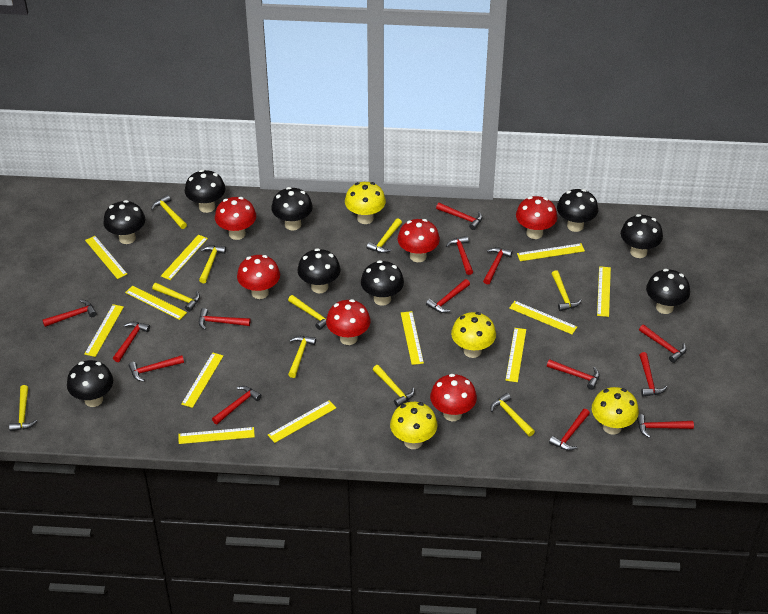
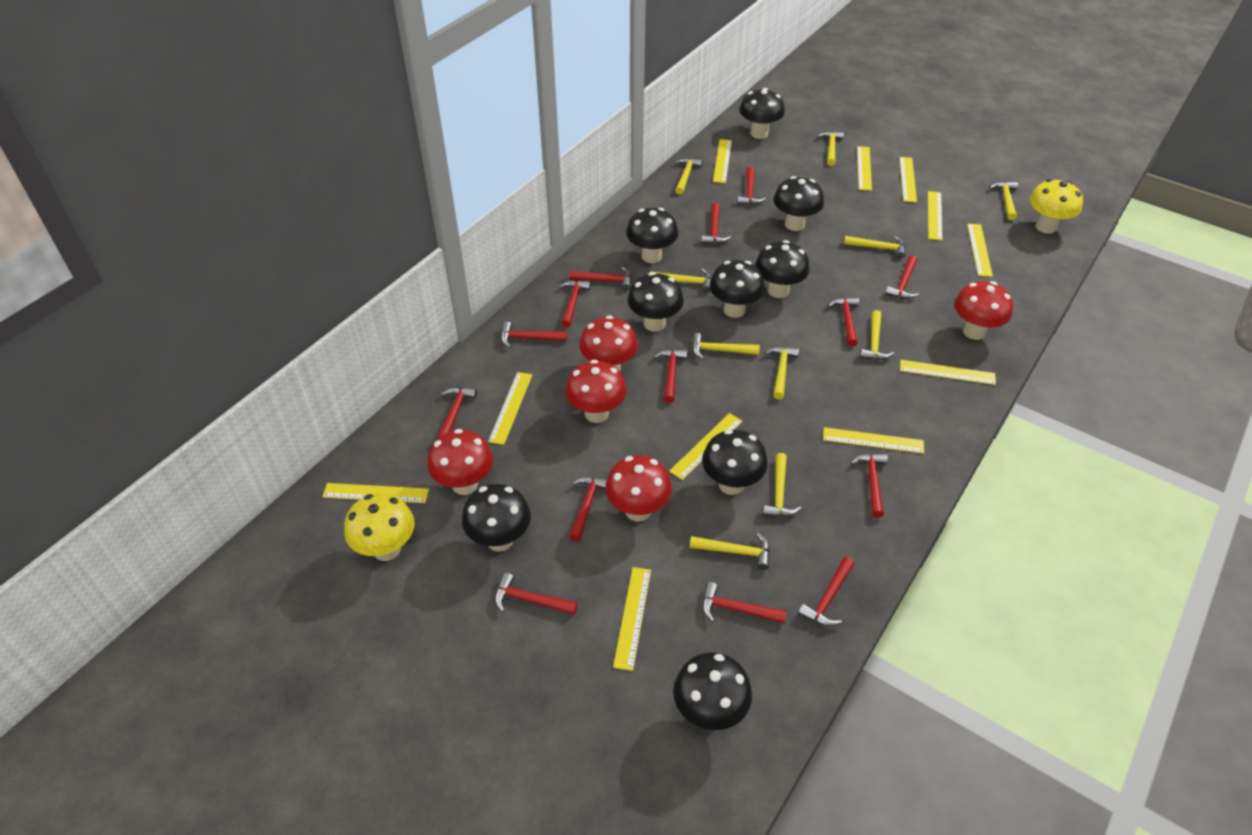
red mushroom: [215,197,256,240] [237,255,280,299] [326,299,371,345] [398,219,440,262] [430,374,477,422] [516,196,557,239] = 6 -> [427,429,493,495] [565,360,627,423] [579,315,638,371] [605,455,672,521] [954,281,1013,340] = 5
yellow mushroom: [345,182,386,224] [390,402,438,449] [451,312,496,358] [592,387,639,435] = 4 -> [344,493,415,561] [1029,179,1083,234] = 2
yellow ruler: [85,236,127,279] [85,304,124,357] [125,285,187,320] [161,235,208,280] [178,427,255,444] [181,352,223,408] [268,400,336,443] [401,311,424,365] [505,328,526,382] [510,301,577,334] [517,243,585,261] [597,266,611,317] = 12 -> [322,483,429,503] [488,372,532,445] [613,567,651,671] [669,413,743,480] [713,139,732,183] [823,427,924,454] [857,146,872,191] [899,157,917,202] [900,360,996,385] [928,191,943,241] [967,224,993,277] = 11

